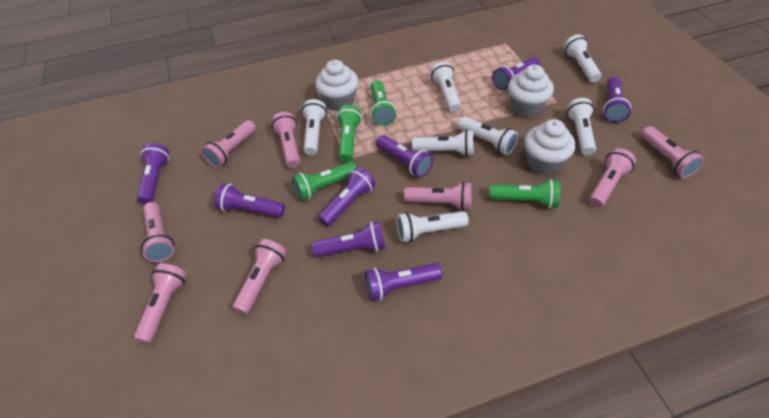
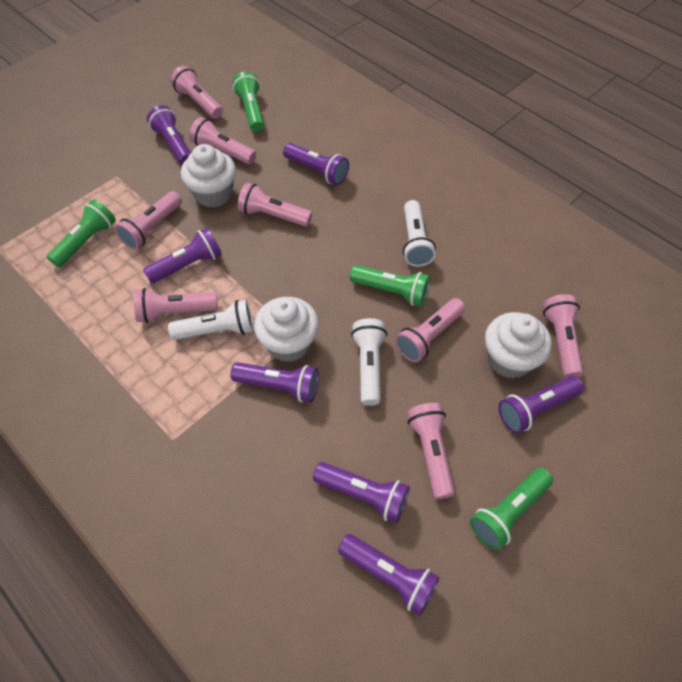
purple flashlight: [137,143,169,204] [214,183,285,218] [312,221,385,257] [318,167,376,227] [365,263,442,301] [376,135,433,177] [492,57,540,90] [603,77,631,123] = 8 -> [143,228,222,284] [147,105,191,165] [230,362,319,403] [283,143,349,185] [313,462,410,523] [338,534,440,616] [498,376,584,433] = 7
white flashlight: [302,99,327,155] [397,211,469,242] [412,130,474,157] [430,62,461,113] [457,117,518,155] [564,34,601,83] [567,98,596,156] = 7 -> [168,300,254,340] [351,318,387,406] [403,200,436,267] = 3

